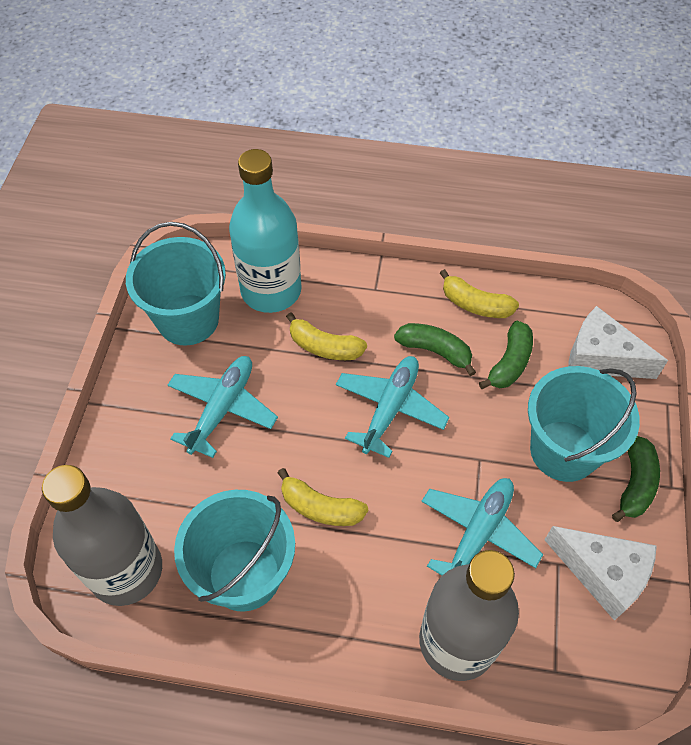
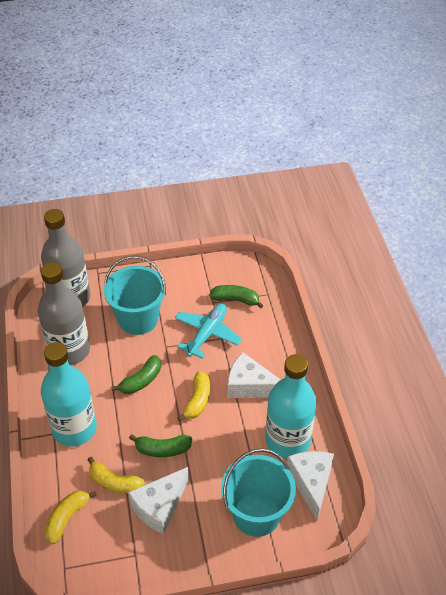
turquoise bottle: [229,149,302,313] = 1 -> [41,342,97,447] [265,354,317,459] = 2
turquoise bucket: [126,222,226,345] [174,490,295,611] [528,366,640,482] = 3 -> [104,256,166,335] [221,448,296,537] = 2
turquoise plane: [168,356,278,458] [336,356,449,458] [421,478,543,575] = 3 -> [175,304,242,359] = 1
white cheese: [544,526,657,621] [568,306,668,379] = 2 -> [128,467,189,534] [228,352,281,398] [287,451,334,521] = 3

